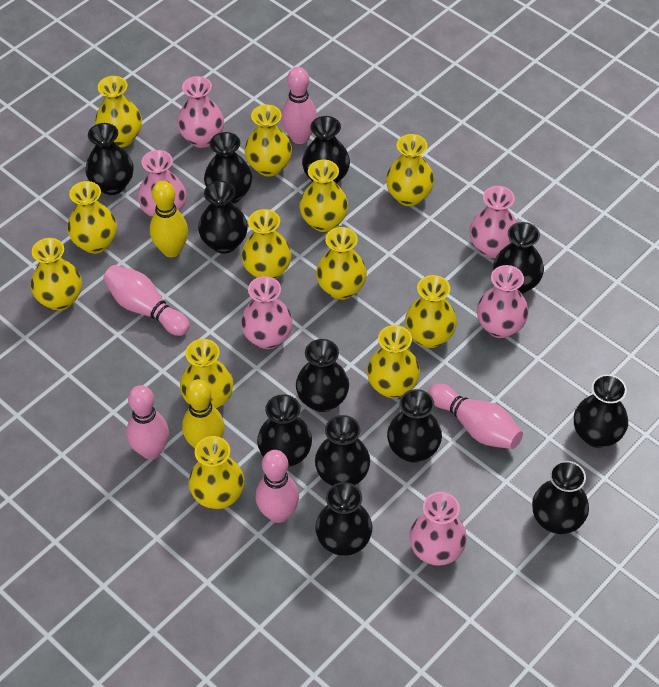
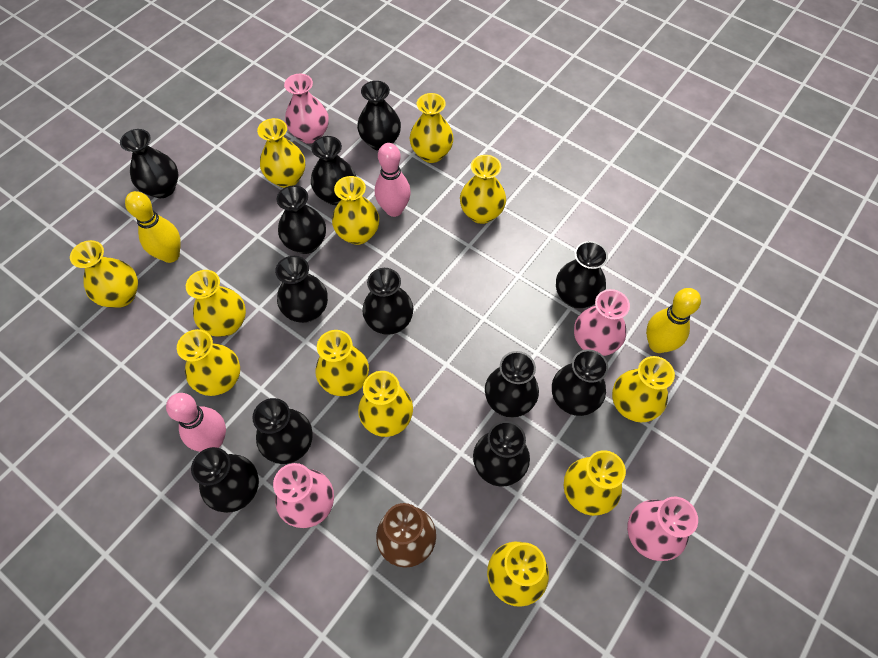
brown vase: none = 0 -> [376,503,436,568] = 1
pink bowling pin: [103,265,190,336] [126,385,169,459] [255,450,299,523] [281,67,318,144] [428,383,523,449] = 5 -> [166,393,226,452] [375,143,411,217] = 2
pink vase: [138,150,186,217] [177,76,224,148] [241,276,293,349] [409,492,467,566] [469,186,517,258] [477,265,529,338] = 6 -> [273,463,334,528] [284,74,329,144] [574,289,630,356] [627,497,698,561] = 4

